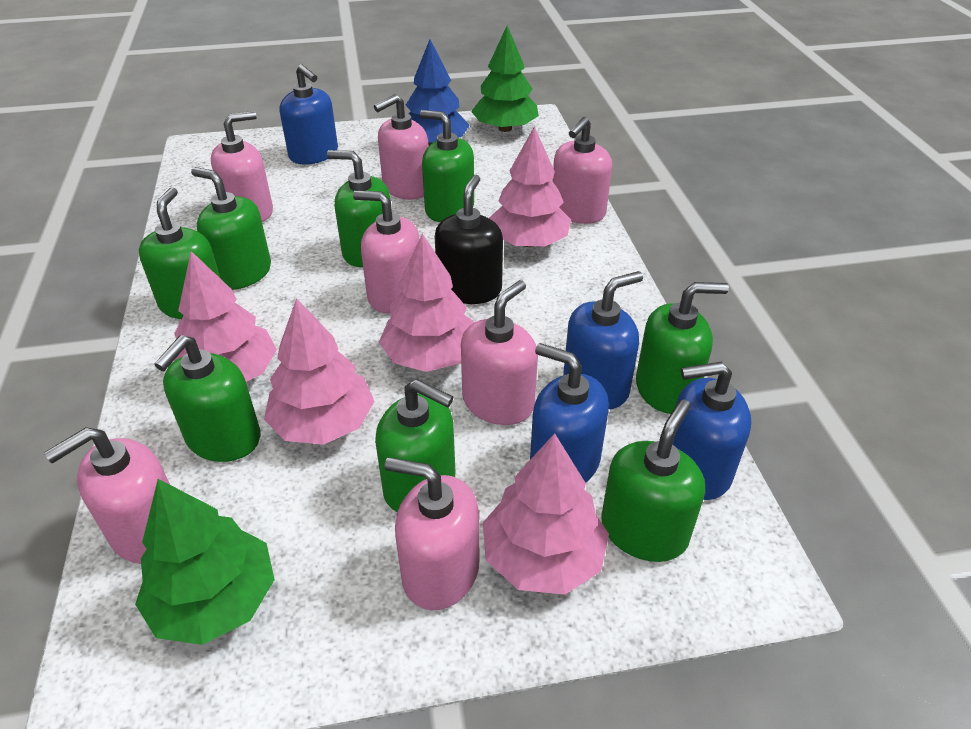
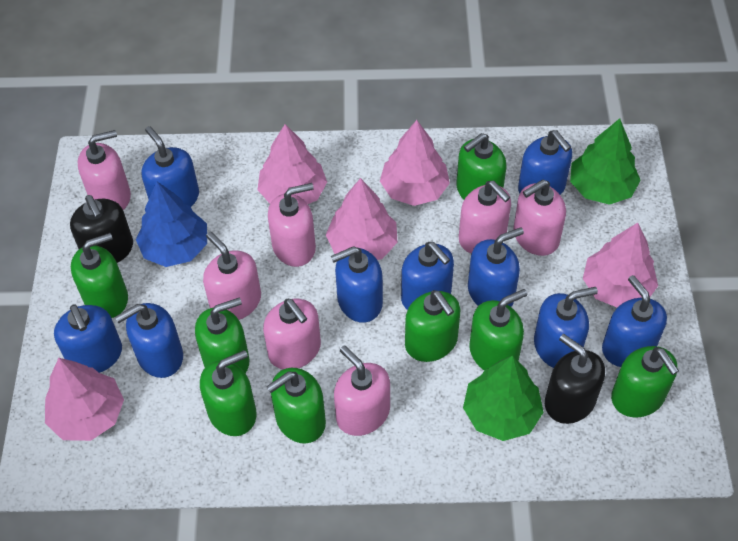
black soap dispenser: [435,175,503,304] = 1 -> [70,195,133,263] [545,334,605,424] = 2
blue soap dispenser: [280,64,338,164] [530,343,609,483] [563,271,643,409] [672,361,751,500] = 4 -> [54,304,122,373] [115,303,183,378] [141,126,199,207] [331,246,383,323] [401,242,454,310] [468,227,524,307] [518,130,572,195] [534,287,598,368] [602,275,667,367] = 9

